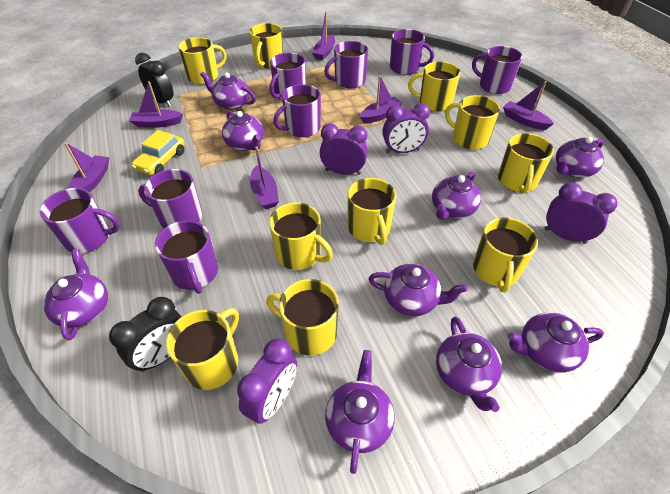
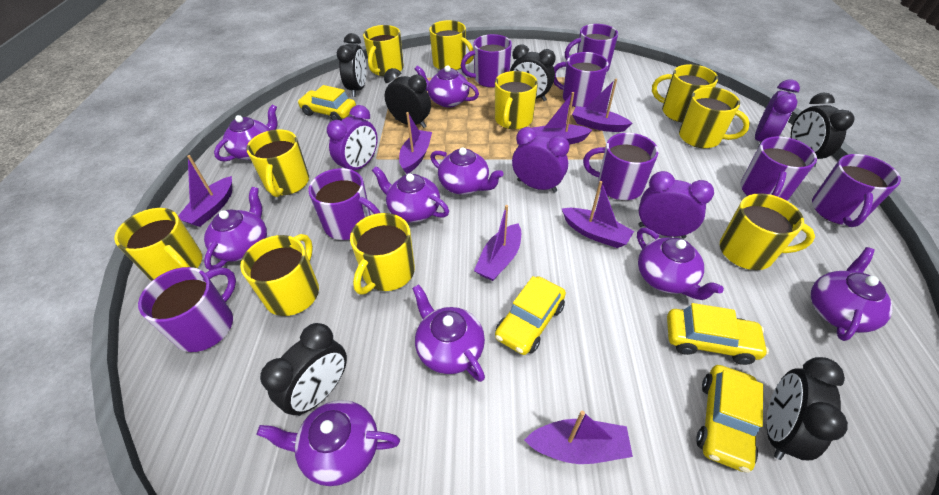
black clock: [109,297,182,372] [135,53,174,107] = 2 -> [260,323,347,416] [337,33,366,97] [384,68,431,128] [510,44,556,101] [767,357,848,460] [791,92,854,167] = 6
purple boat: [64,143,109,192] [129,81,183,128] [250,146,279,209] [312,12,335,60] [360,75,403,124] [503,81,554,130] = 6 -> [178,155,232,227] [399,112,432,174] [474,205,521,281] [524,411,633,464] [533,92,592,145] [562,181,634,248] [572,79,632,132] = 7
yellow car: [131,130,185,175] = 1 -> [298,85,356,121] [495,276,566,355] [667,303,769,365] [696,365,763,473] = 4

